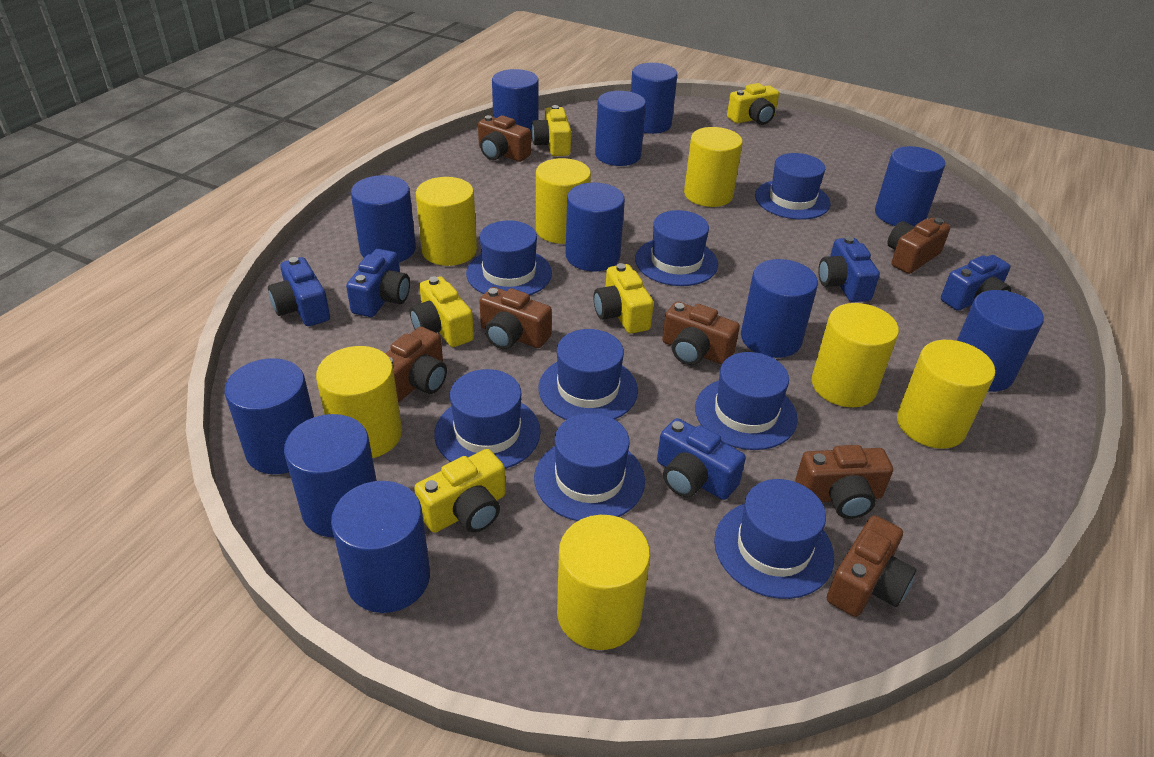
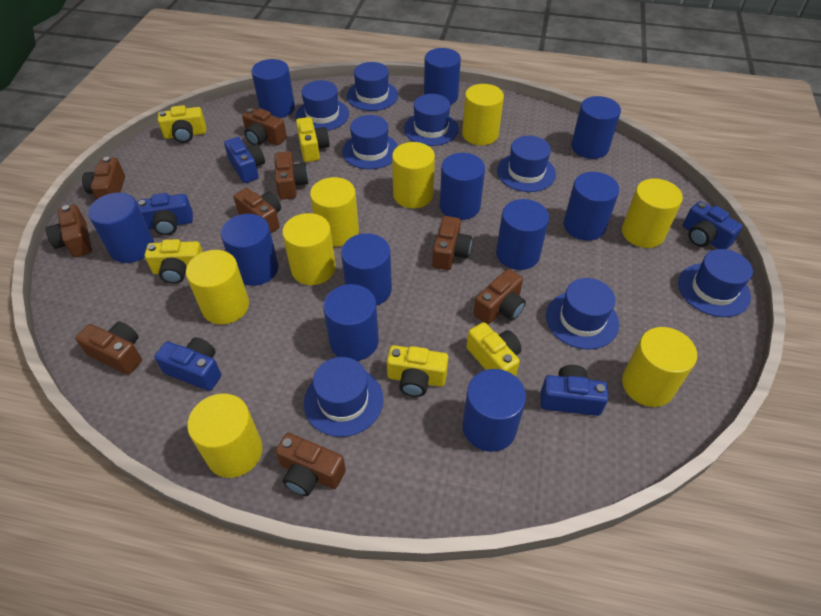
brown camera: [385,327,447,403] [478,115,531,162] [479,287,552,349] [662,302,740,365] [795,445,893,519] [827,515,916,617] [887,218,950,274] = 7 -> [45,204,92,257] [75,321,142,374] [82,157,125,199] [234,188,281,233] [242,108,287,145] [274,151,309,200] [275,433,346,496] [432,216,472,270] [473,269,526,324] = 9
yellow cylinder: [316,346,402,458] [416,177,477,266] [536,158,591,244] [557,515,650,650] [684,127,743,207] [812,303,899,407] [897,340,995,449] = 7 -> [186,250,249,325] [187,394,262,478] [282,213,336,285] [310,177,359,247] [392,142,435,208] [462,84,504,145] [622,179,683,248] [622,327,697,407] = 8

